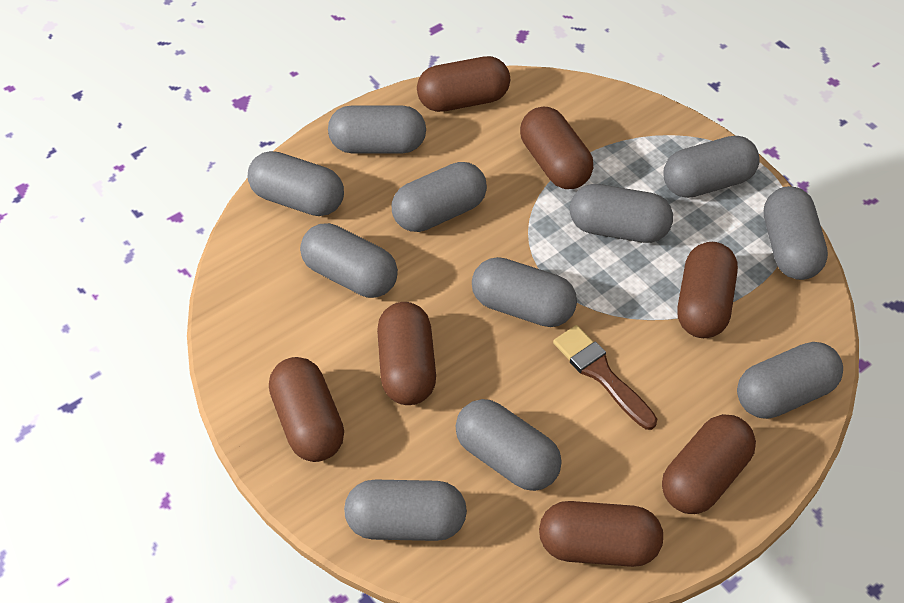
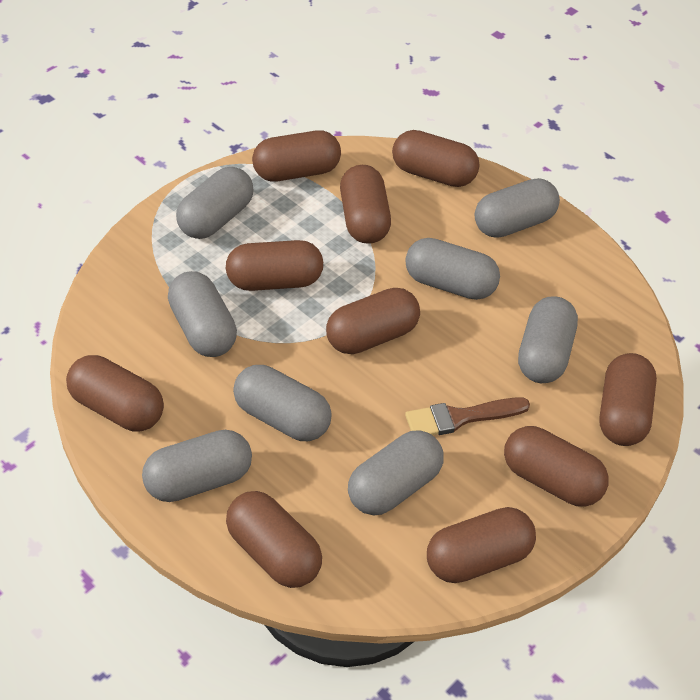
brown capsule: [269,357,344,462] [377,302,436,405] [417,56,510,112] [520,107,593,189] [539,501,663,567] [662,414,756,514] [678,242,738,338] = 7 -> [66,355,164,431] [226,240,323,291] [226,491,322,588] [252,130,341,182] [326,288,420,354] [340,165,391,244] [392,130,480,187] [427,507,536,583] [504,426,609,507] [599,353,657,446] = 10
grey capsule: [248,151,344,216] [300,223,398,298] [328,105,426,153] [344,479,467,541] [392,162,487,232] [455,399,562,491] [472,257,577,327] [570,184,673,243] [664,136,760,198] [737,342,843,419] [764,186,828,280] = 11 -> [142,430,252,502] [168,271,237,357] [176,167,254,239] [233,365,332,441] [348,430,444,515] [405,238,500,300] [475,178,560,238] [518,296,578,383] = 8

